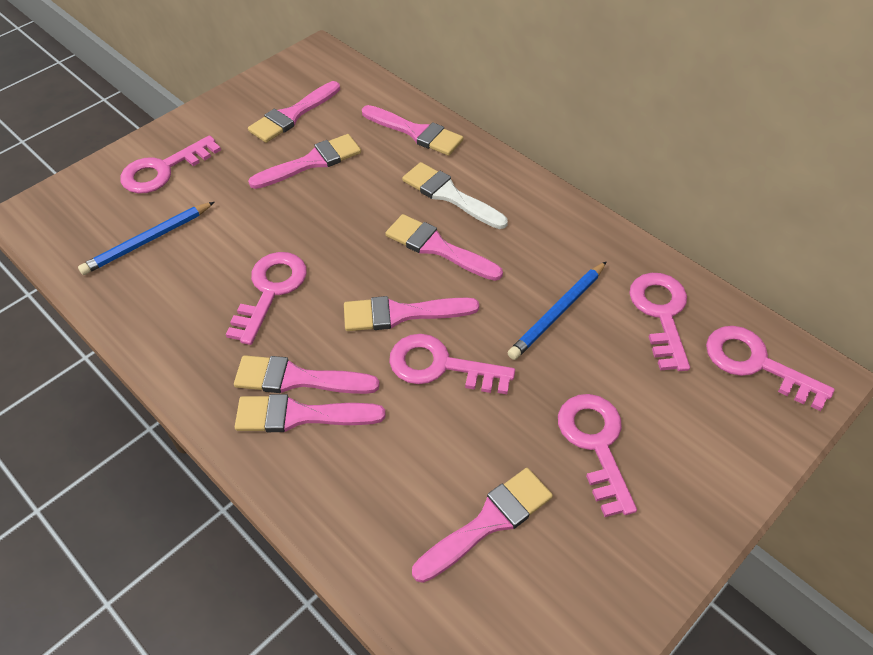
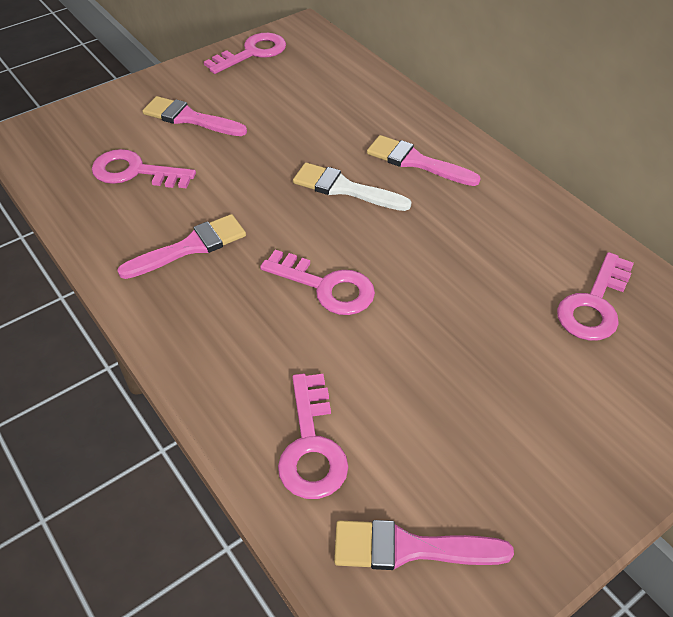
blue pencil: [78,202,215,275] [508,261,607,360] = 2 -> none = 0
pink brush: [234,355,380,394] [235,394,386,432] [248,81,340,143] [248,134,361,189] [344,296,479,331] [362,105,463,156] [385,214,503,281] [412,468,553,583] = 8 -> [117,214,246,279] [142,96,247,136] [334,520,514,570] [367,135,481,186] = 4
pink key: [120,135,221,193] [226,252,307,345] [389,334,515,394] [558,394,637,517] [629,273,690,371] [706,326,835,411] = 6 -> [92,149,196,189] [204,33,286,74] [260,250,375,315] [278,374,348,499] [557,252,634,341] = 5

